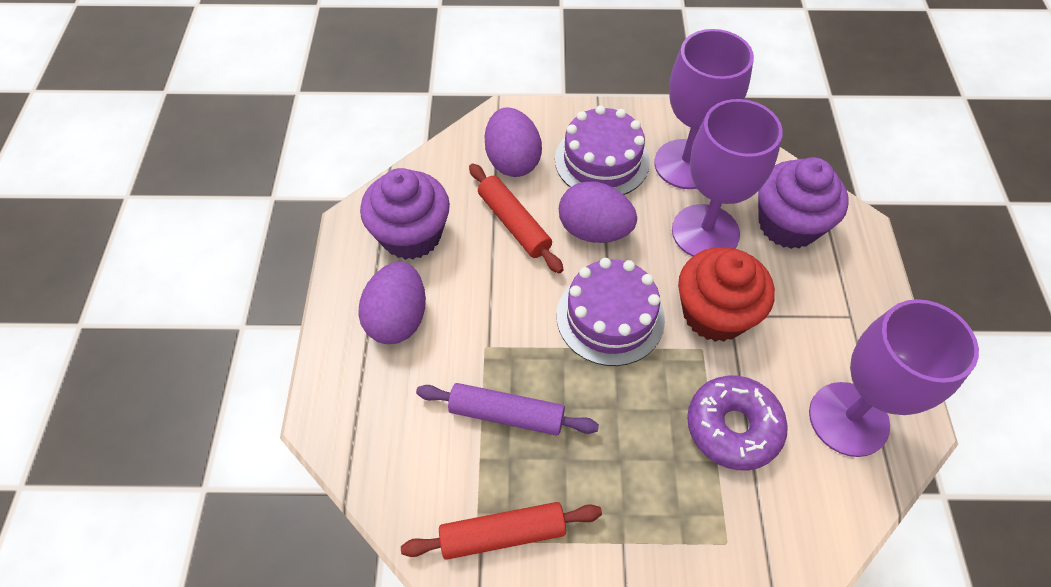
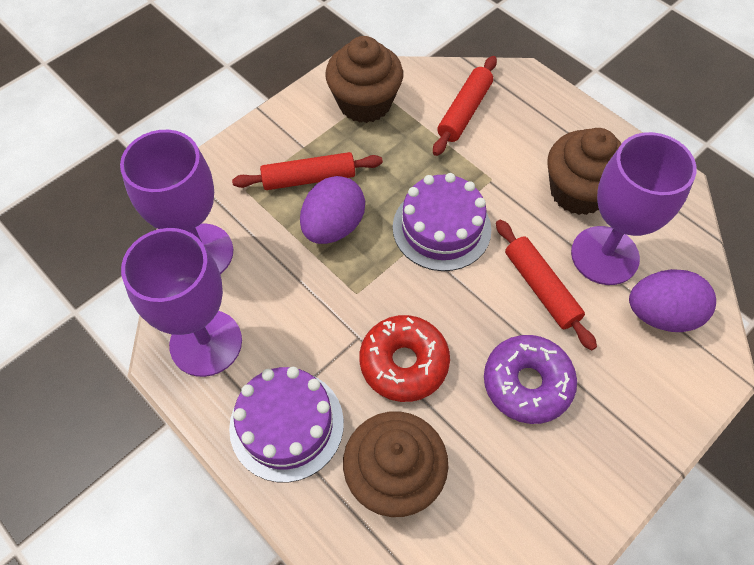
brown cupcake: none = 0 -> [325,36,403,123] [343,411,448,517] [548,128,622,215] = 3
purple cupcake: [360,168,450,260] [758,157,849,249] = 2 -> none = 0
purple egg: [358,262,426,344] [485,107,542,177] [559,181,637,243] = 3 -> [300,176,365,244] [629,269,716,332] = 2
purple rolling pin: [416,383,599,435] = 1 -> none = 0
red cupcake: [678,247,775,342] = 1 -> none = 0
red donut: none = 0 -> [360,315,450,402] = 1
red rolling pin: [401,502,602,560] [469,163,563,273] = 2 -> [232,152,383,190] [433,56,497,156] [496,220,597,351] = 3

